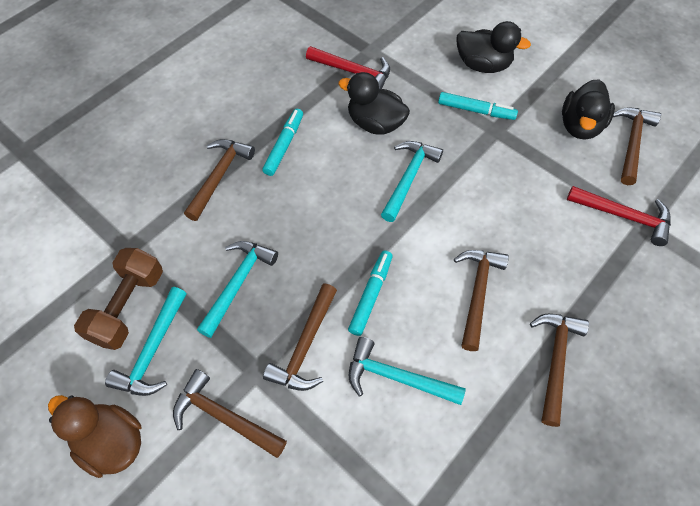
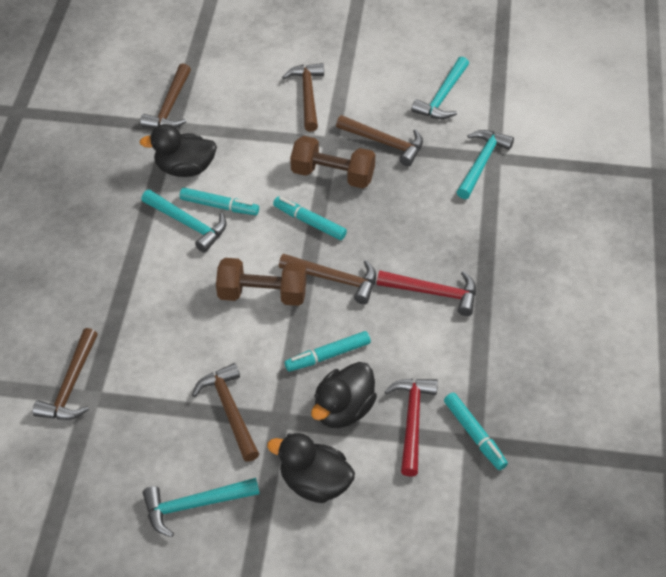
brown duck: [48,395,141,478] = 1 -> none = 0
brown dumbbell: [74,248,163,350] = 1 -> [216,258,307,306] [290,136,376,188] = 2
turquoise marker: [262,109,303,176] [348,250,393,336] [438,92,518,120] = 3 -> [180,188,259,215] [273,197,347,240] [285,331,371,372] [444,393,508,470] = 4

